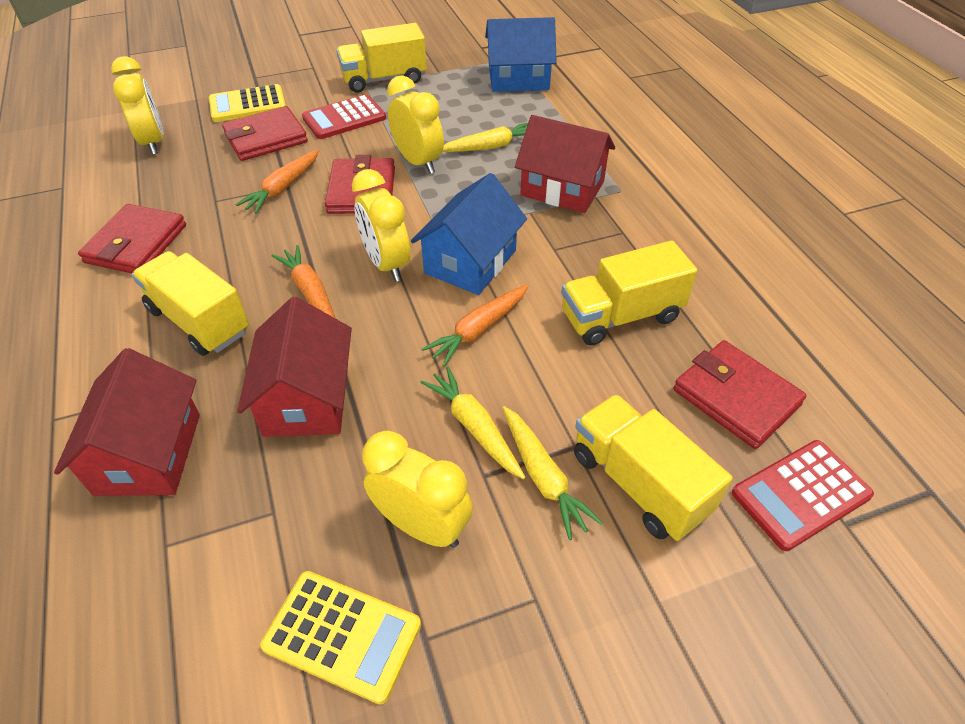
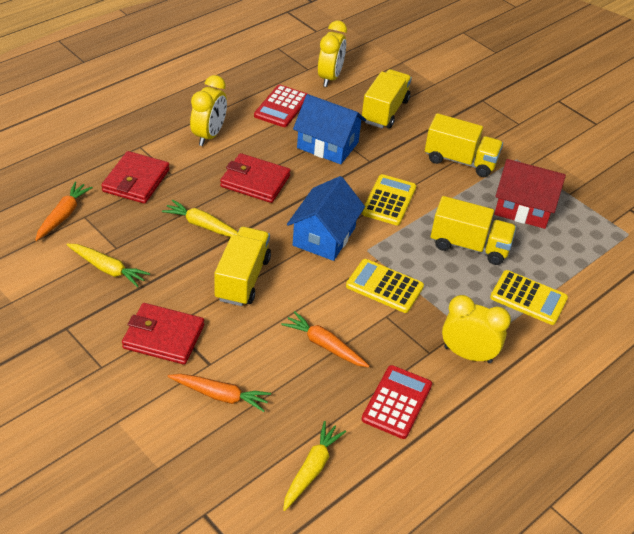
red house: [54,348,200,496] [237,297,352,437] [515,115,615,213] = 3 -> [494,159,566,229] = 1
red wallet: [78,204,186,273] [222,106,308,161] [325,155,395,214] [673,340,807,449] = 4 -> [101,151,170,204] [122,303,204,365] [220,153,291,203] = 3
yellow calculator: [209,84,286,122] [260,571,421,704] = 2 -> [346,259,424,313] [362,174,416,225] [490,270,568,325] = 3
yellow clock: [111,56,164,155] [352,169,410,282] [362,431,473,548] [387,75,444,174] = 4 -> [190,75,227,146] [318,21,347,87] [442,295,511,363] = 3

